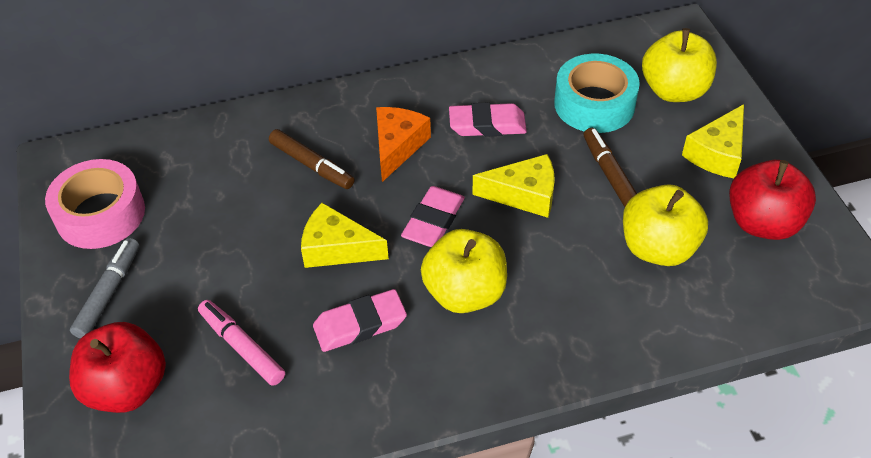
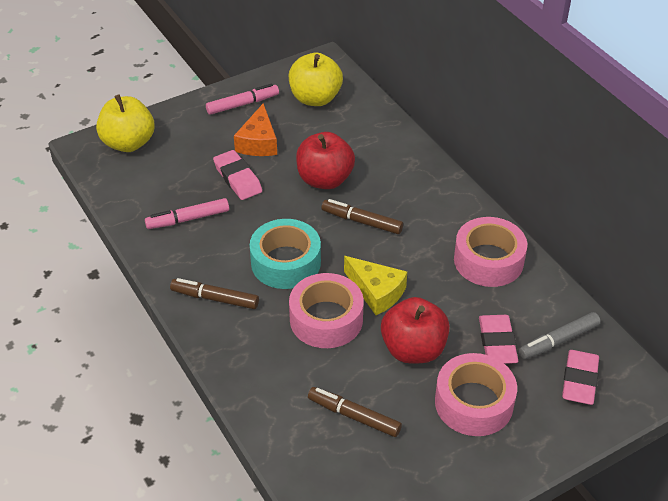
brown marker: [269,129,354,189] [584,128,637,207] = 2 -> [170,278,259,309] [308,387,402,437] [321,199,403,234] = 3
pink marker: [198,300,285,386] = 1 -> [145,198,229,229] [206,84,279,115] = 2
pink tape: [45,159,145,249] = 1 -> [289,273,364,348] [435,353,517,436] [454,217,527,287] = 3
yellow apple: [421,229,507,313] [623,184,708,266] [642,28,717,102] = 3 -> [96,94,155,152] [289,53,343,106] = 2
yellow cheese: [301,203,389,268] [473,154,555,218] [682,104,744,178] = 3 -> [344,256,407,315] = 1

